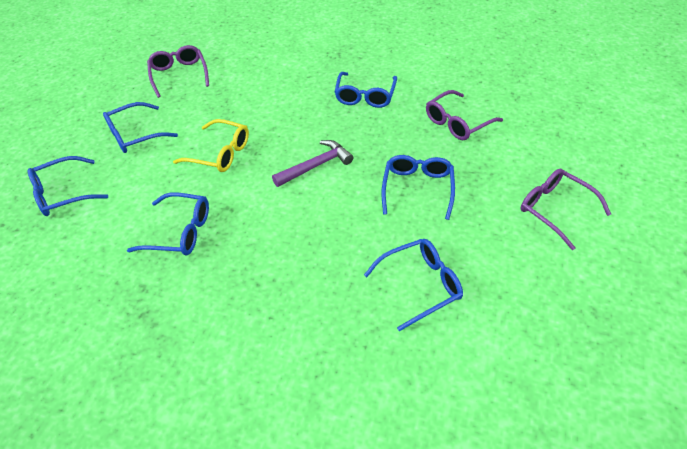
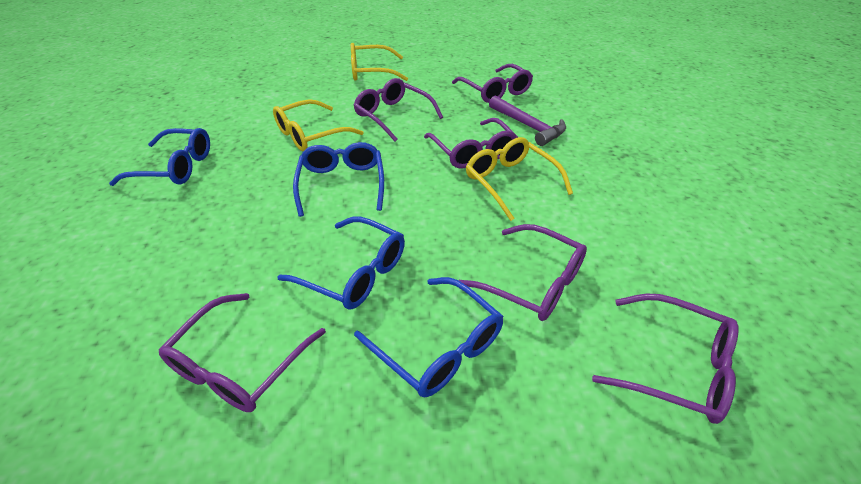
blue glasses: [28,156,108,216] [103,102,178,153] [127,192,209,255] [335,72,397,108] [364,239,463,331] [382,155,455,220] = 6 -> [109,128,210,186] [277,216,405,310] [293,142,384,217] [354,277,503,397] = 4
purple glasses: [147,45,209,98] [426,90,503,140] [521,169,611,250] = 3 -> [159,293,326,412] [353,78,443,141] [424,118,518,169] [452,64,533,103] [458,224,587,321] [592,293,739,424] = 6
yellow glasses: [173,119,249,172] = 1 -> [273,99,364,151] [351,43,408,81] [466,137,573,221] = 3

